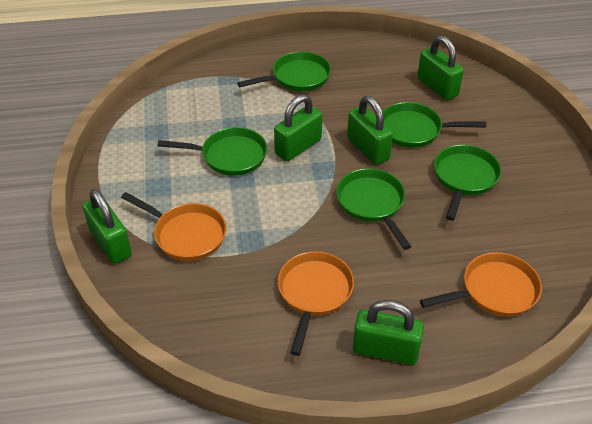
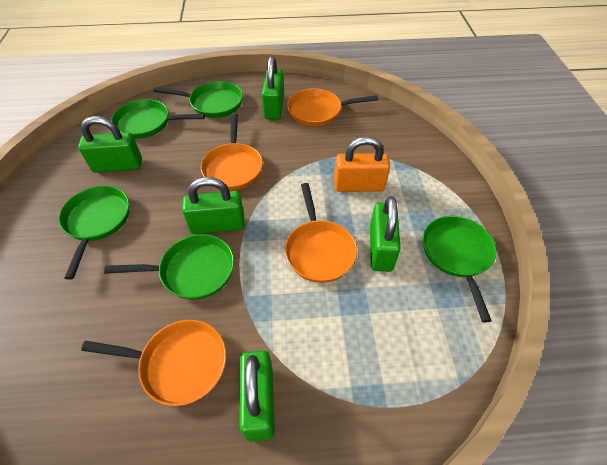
orange padlock: none = 0 -> [334,136,390,192] = 1
orange pan: [121,192,226,261] [278,251,354,356] [420,252,542,317] = 3 -> [81,320,227,406] [201,114,263,191] [285,183,357,283] [287,88,378,126] = 4

